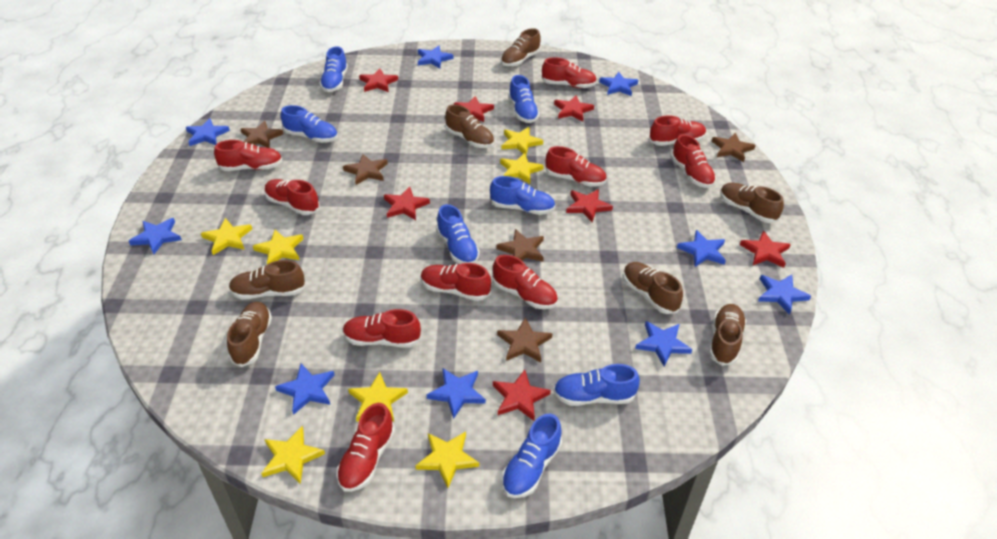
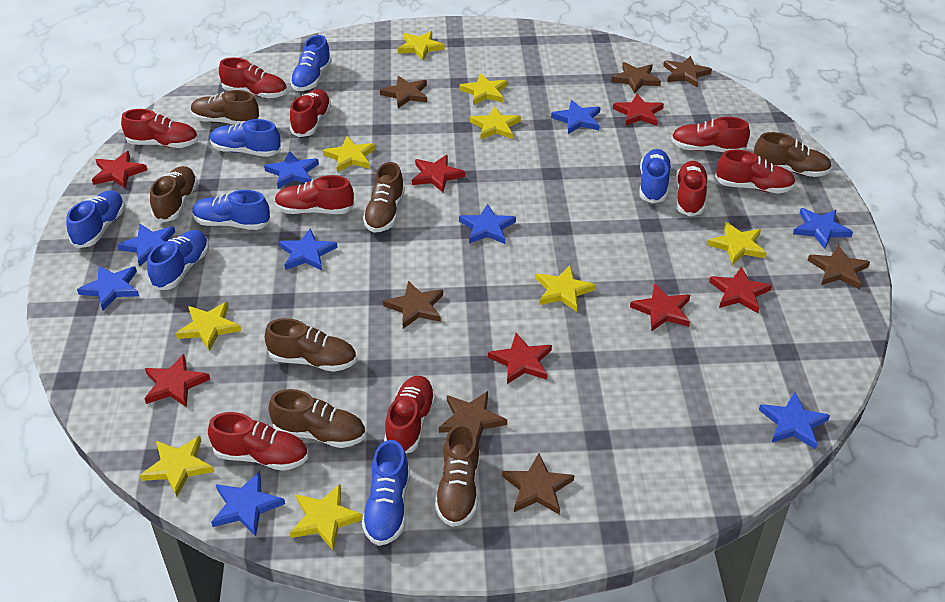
brown star: [241,121,283,148] [343,154,388,185] [496,229,544,262] [497,317,552,362] [711,133,756,162] = 5 -> [380,76,427,108] [383,281,443,329] [439,391,507,443] [502,453,574,515] [611,62,661,93] [663,56,712,87] [808,245,870,289] = 7
red shoe: [214,140,282,171] [264,179,320,215] [336,403,395,492] [343,309,421,348] [421,263,491,301] [493,255,558,309] [541,57,597,88] [545,146,606,187] [649,115,706,146] [671,134,716,188] = 10 -> [121,109,198,148] [208,412,308,471] [219,58,287,98] [275,175,355,214] [290,89,332,137] [384,376,436,454] [671,117,750,152] [676,161,708,216] [715,149,796,193] = 9
yellow star: [201,218,252,255] [253,230,303,265] [261,426,325,484] [348,372,408,422] [415,432,479,488] [500,153,544,184] [502,127,543,155] = 7 -> [140,436,214,497] [175,302,241,351] [290,484,363,550] [323,137,376,173] [398,31,445,60] [459,73,508,105] [470,106,521,140] [536,266,596,312] [707,222,767,265] = 9

